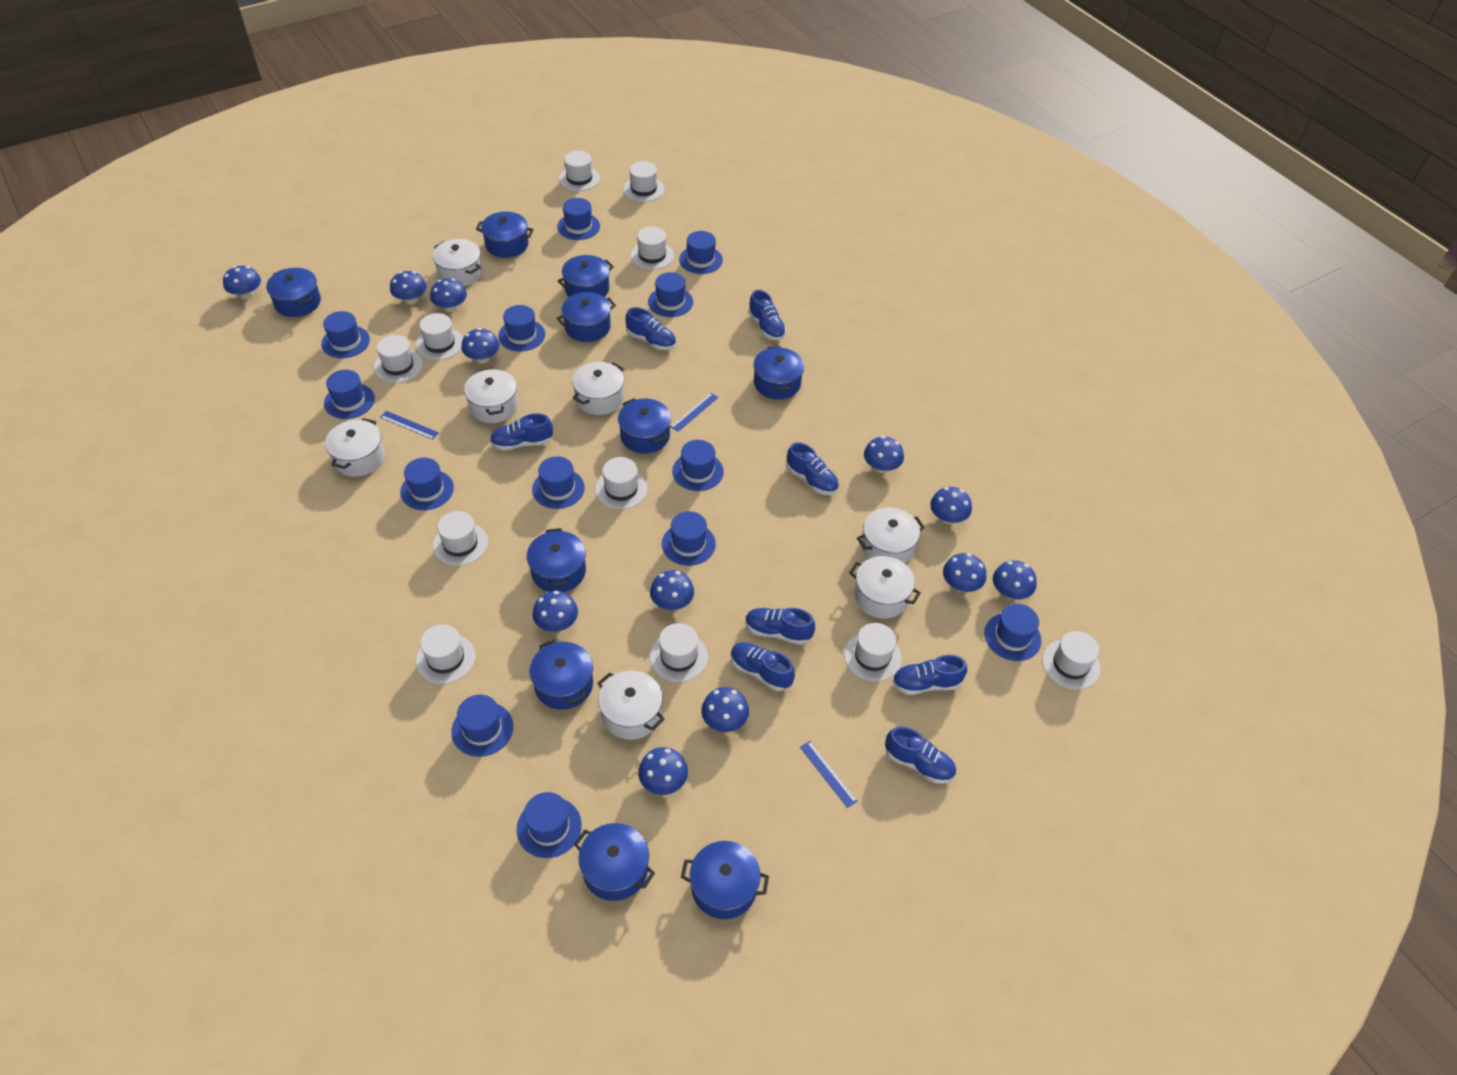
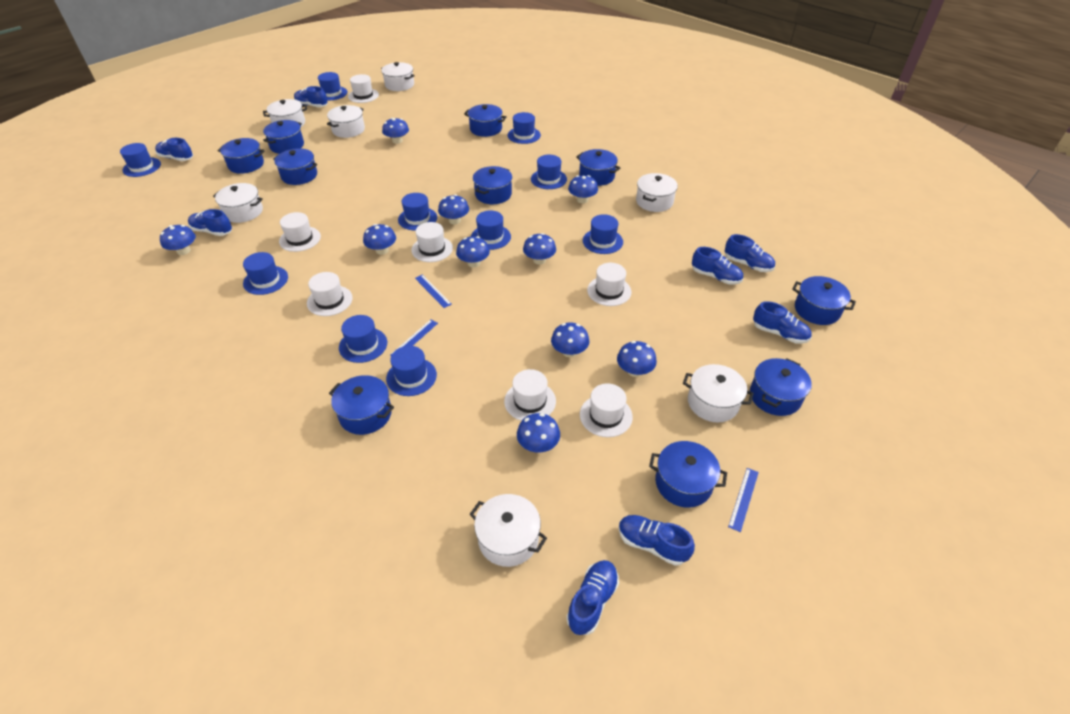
blue hat: [321,311,370,358] [324,370,375,419] [400,458,454,510] [451,695,513,757] [498,305,545,351] [517,792,582,858] [532,456,585,509] [557,198,600,240] [648,272,693,317] [662,511,716,566] [672,440,724,491] [679,231,723,274] [984,604,1041,661] = 13 -> [120,143,161,177] [243,252,288,295] [318,72,347,100] [339,315,387,363] [386,346,437,396] [398,193,437,231] [471,211,511,250] [508,112,541,144] [531,155,567,189] [583,214,623,254] = 10
blue mushroom: [223,266,261,299] [390,271,427,305] [430,279,467,312] [461,328,499,364] [532,591,578,632] [638,747,688,795] [650,570,694,610] [701,687,749,732] [864,436,904,473] [930,487,972,524] [943,553,986,592] [993,561,1037,599] = 12 -> [160,225,196,255] [363,224,396,255] [382,118,409,144] [438,194,469,224] [456,236,490,267] [517,413,560,453] [523,233,556,265] [551,322,589,357] [568,175,598,203] [617,341,657,377] = 10
white hat: [374,335,423,383] [416,313,463,360] [416,624,475,684] [433,511,488,566] [559,151,600,191] [595,457,647,509] [623,161,664,202] [630,227,674,270] [650,623,708,682] [844,623,902,681] [1042,631,1100,690] = 11 -> [279,212,321,252] [307,272,353,316] [348,74,379,103] [411,222,453,262] [504,369,556,421] [580,383,633,437] [587,263,631,306] = 7

